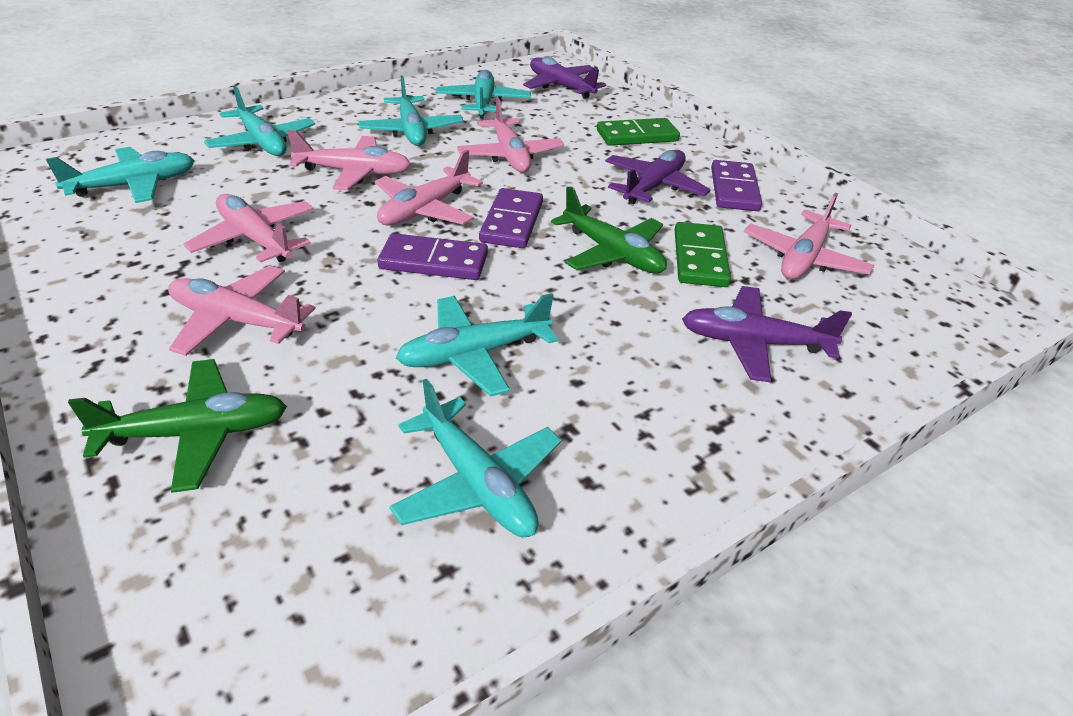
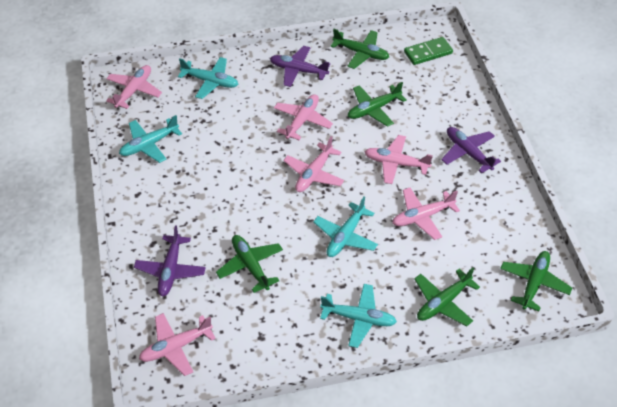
green domino: [597,118,680,146] [675,222,731,287] = 2 -> [404,37,453,65] = 1
green plane: [68,359,287,493] [551,187,667,274] = 2 -> [216,235,283,293] [330,29,389,69] [348,82,407,127] [414,267,480,326] [500,251,572,311] = 5
purple domino: [377,233,488,280] [479,188,543,248] [711,160,762,211] = 3 -> none = 0
turquoise plane: [46,147,195,203] [204,86,315,156] [358,75,463,146] [389,379,561,537] [396,293,558,397] [436,70,531,119] = 6 -> [119,115,182,163] [178,57,238,99] [313,197,378,257] [320,284,397,348] = 4

